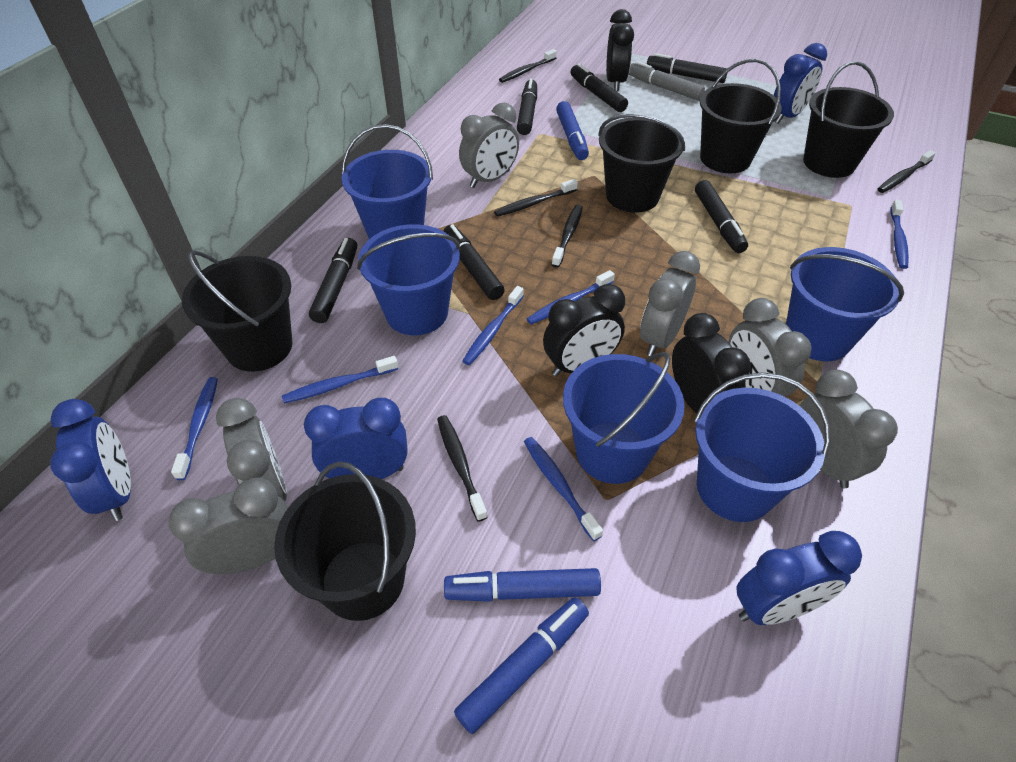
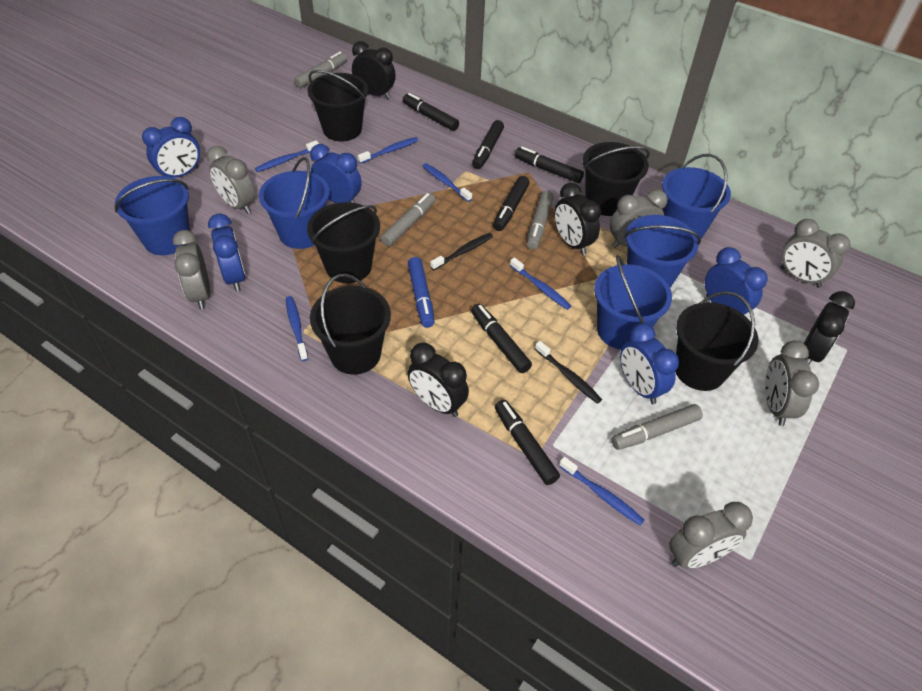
black clock: [543,284,625,376] [606,9,634,91] [672,313,751,413] = 3 -> [352,41,396,99] [407,343,469,417] [554,183,601,255] [804,291,855,364] = 4
black toothbrush: [437,415,488,522] [494,179,578,217] [499,49,557,83] [552,204,583,268] [878,150,936,193] = 5 -> [430,233,493,270] [535,341,602,404] = 2
blue clock: [50,399,131,521] [304,398,408,479] [736,531,862,625] [774,43,827,124] = 4 -> [142,117,200,178] [208,214,246,292] [310,144,362,203] [620,323,679,404] [705,247,768,315] = 5
blue marker: [444,568,601,602] [454,597,589,734] [556,101,589,160] = 3 -> [408,257,434,328] = 1
grey marker: [629,61,705,100] = 1 -> [294,52,347,88] [380,193,436,246] [527,191,553,250] [611,404,703,450] = 4

